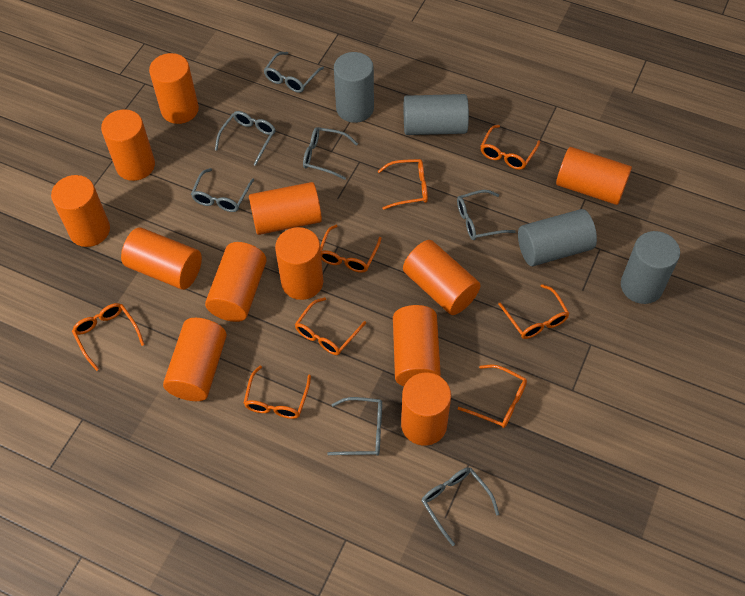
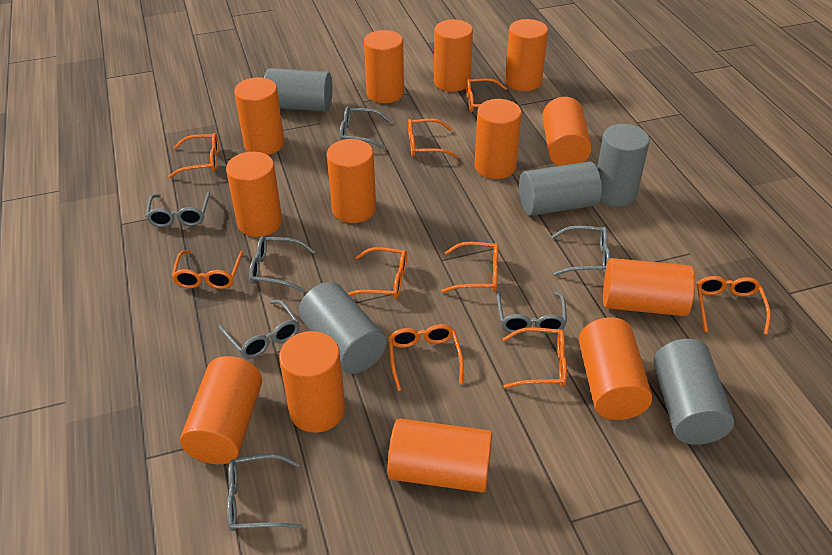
grey cylinder: [334,52,374,123] [404,94,469,135] [518,209,597,266] [621,231,680,304] = 4 -> [264,68,333,112] [299,282,387,374] [519,162,602,216] [597,124,650,207] [654,339,734,445] = 5
orange cylinder: [51,175,110,247] [101,109,155,181] [121,227,202,290] [149,53,199,124] [163,318,227,401] [205,242,267,322] [249,182,322,235] [275,227,323,300] [393,305,441,386] [401,373,451,445] [403,240,481,315] [556,147,632,205] = 12 -> [180,356,262,464] [226,152,282,237] [234,77,284,155] [279,331,345,433] [327,139,376,223] [364,30,404,103] [388,419,492,493] [434,20,473,92] [475,99,522,179] [505,19,548,91] [542,97,592,166] [579,317,652,420] [603,258,695,316] = 13
orange glasses: [72,303,145,371] [244,366,311,419] [295,297,366,355] [320,225,382,273] [378,159,428,210] [458,364,527,428] [480,125,540,170] [498,284,570,339] = 8 -> [168,133,219,178] [171,250,244,289] [347,247,407,299] [389,324,464,391] [408,119,458,158] [441,242,498,293] [466,78,507,113] [503,327,567,388] [697,276,771,335] = 9

